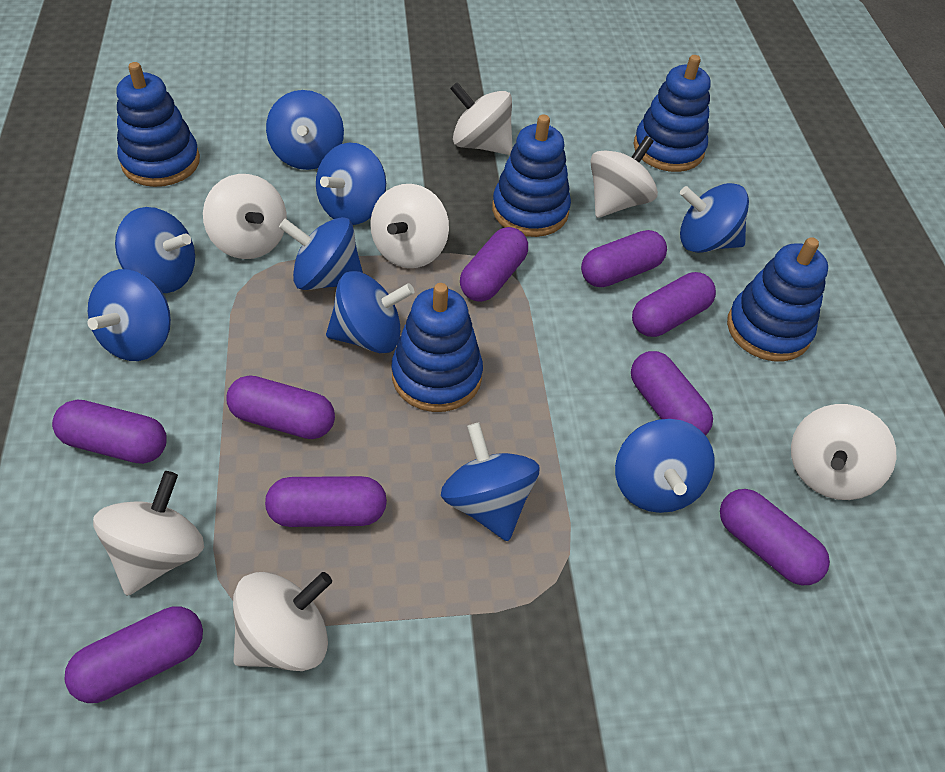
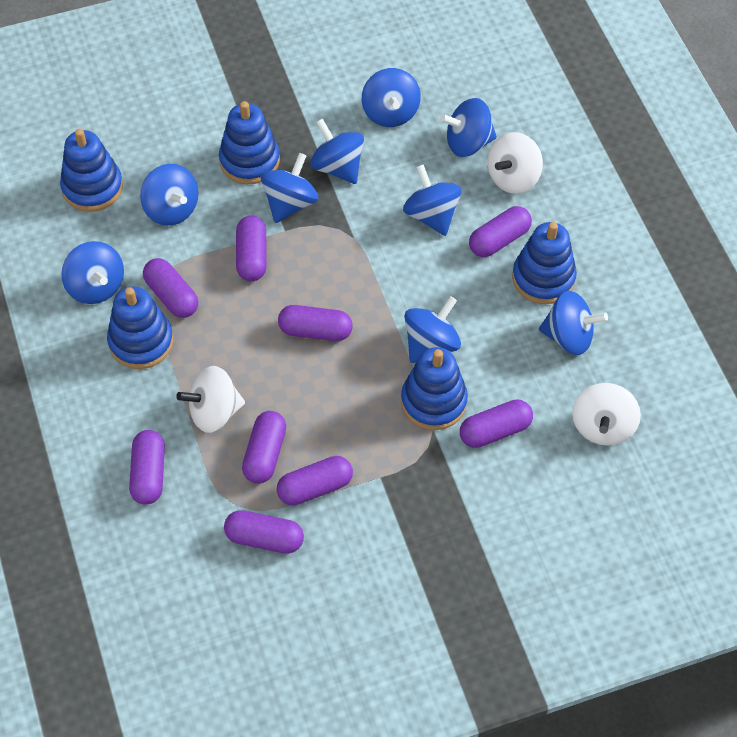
white spinning top: [93,471,204,596] [203,174,287,259] [233,572,332,671] [370,184,449,268] [450,82,513,155] [590,136,658,218] [791,404,896,500] = 7 -> [176,366,245,433] [487,132,543,194] [572,383,641,446] = 3

